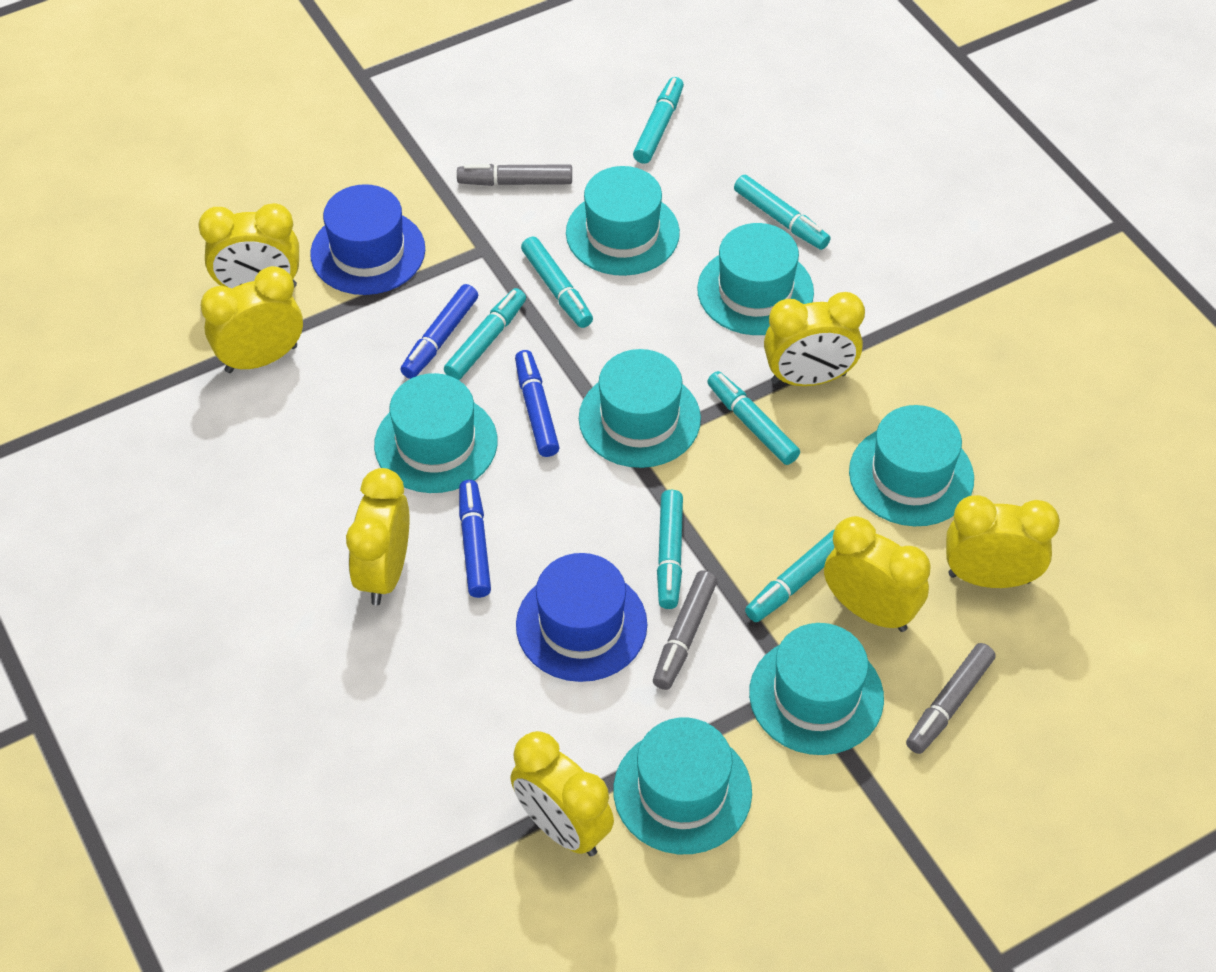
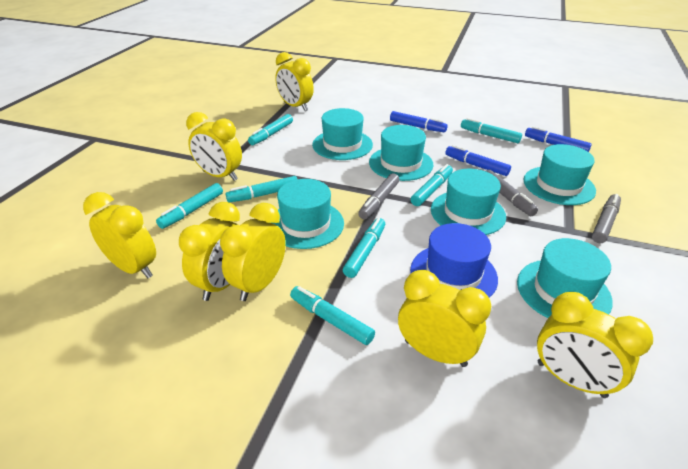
blue hat: [310,184,425,295] [516,553,647,682] = 2 -> [410,223,498,298] = 1
turquoise hat: [374,373,498,493] [566,166,680,276] [579,349,701,468] [613,718,752,854] [697,223,814,335] [749,623,884,755] [849,405,974,526] = 7 -> [270,179,344,249] [312,108,373,160] [369,125,433,181] [431,169,506,235] [517,238,613,318] [523,144,596,205] = 6

